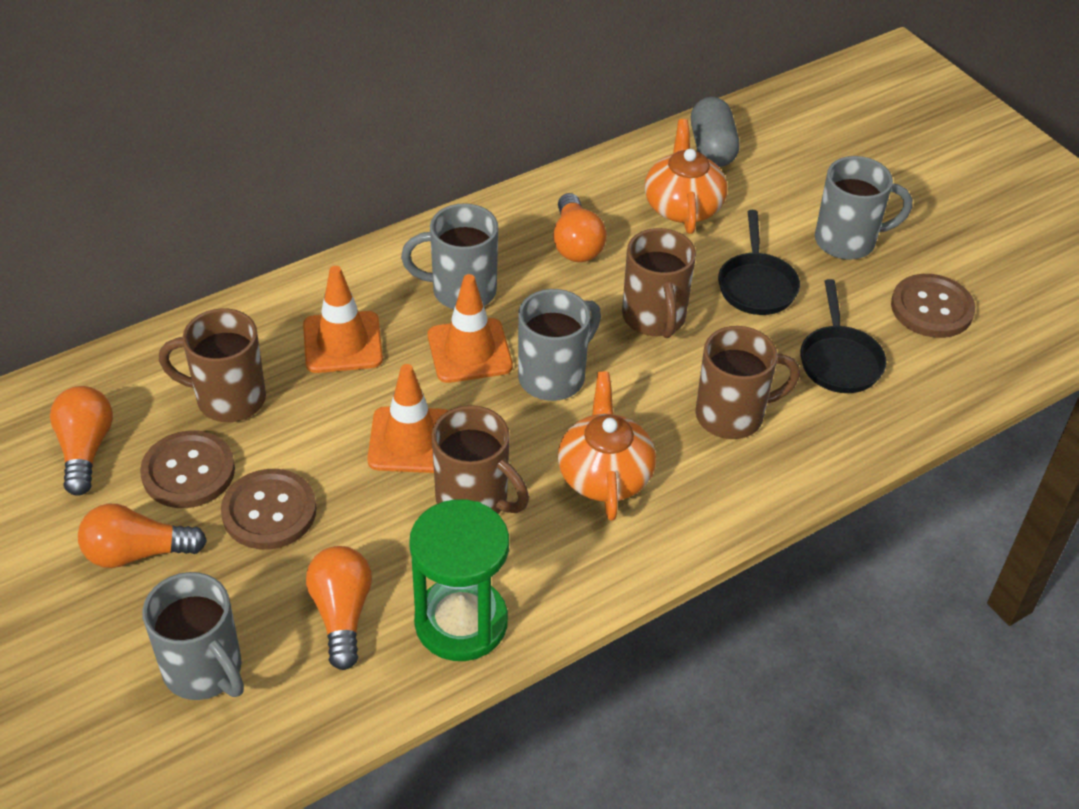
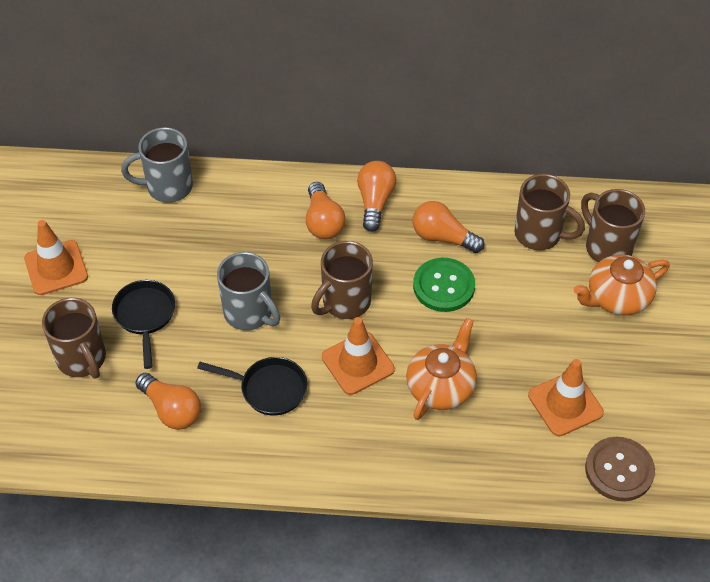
brown button: [140,431,235,508] [221,469,317,549] [891,274,975,338] = 3 -> [585,437,655,501] = 1
green button: none = 0 -> [413,258,475,312] = 1
green hourglass: [409,499,509,661] = 1 -> none = 0
grey capsule: [691,97,740,167] = 1 -> none = 0
grey mug: [142,572,244,700] [401,203,498,309] [518,289,601,401] [815,156,912,260] = 4 -> [121,127,193,203] [217,252,280,330] = 2

